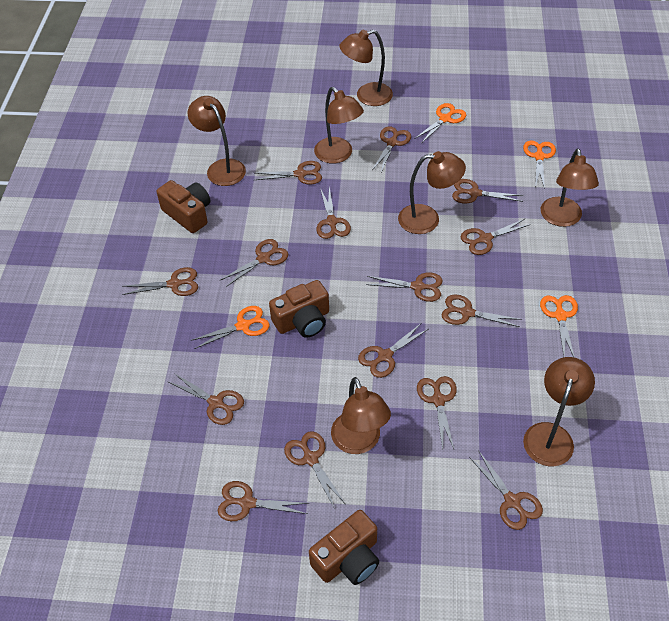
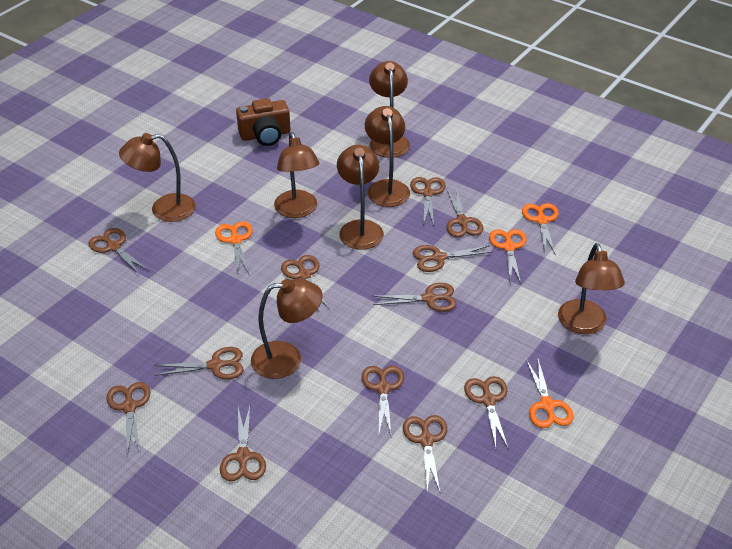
brown camera: [157,180,210,233] [269,280,329,338] [309,510,379,585] = 3 -> [236,98,291,146] = 1
brown scissors: [122,267,198,296] [167,373,244,425] [218,481,308,521] [221,239,288,287] [255,161,322,185] [284,431,345,509] [316,186,351,239] [358,324,428,378] [366,273,443,302] [372,127,411,172] [417,376,457,449] [442,294,522,327] [452,179,524,203] [460,219,531,255] [469,451,543,530] = 15 -> [88,228,149,275] [106,382,150,457] [154,347,244,379] [220,406,266,481] [281,255,330,311] [361,366,404,435] [373,283,456,312] [403,415,447,492] [410,177,446,226] [413,245,492,272] [446,187,484,237] [464,376,508,448] = 12

